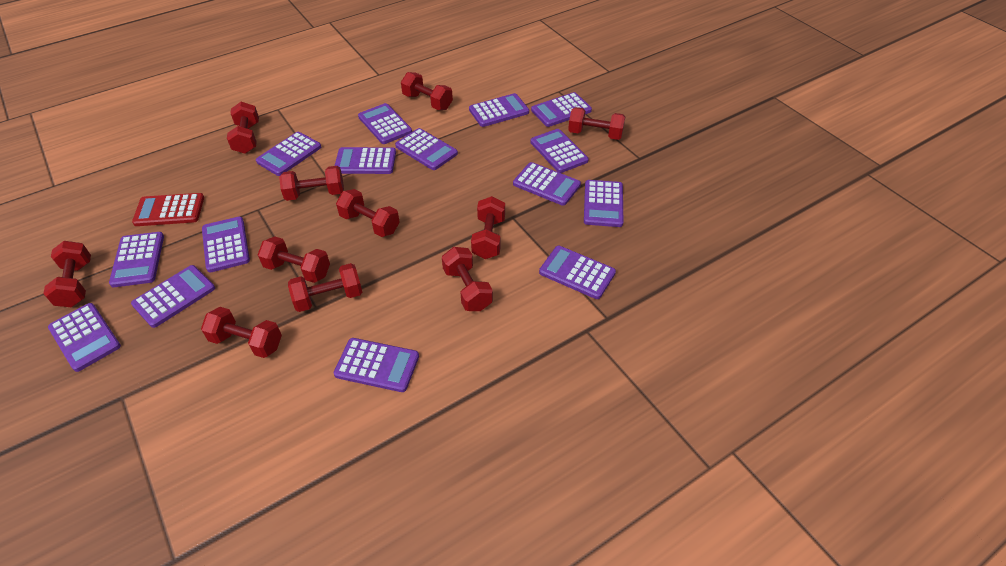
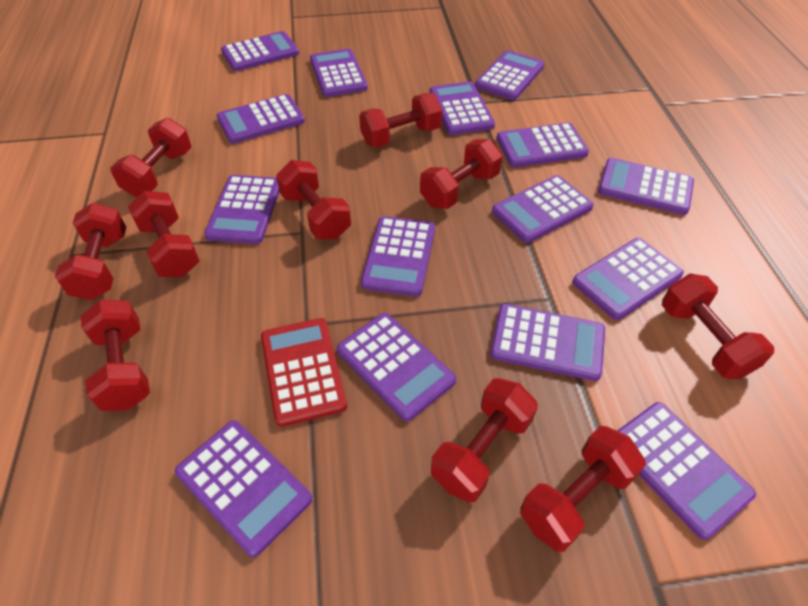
red dumbbell: [43,241,91,307] [201,307,282,358] [227,102,259,154] [258,236,330,283] [279,166,344,201] [288,263,362,312] [336,189,400,237] [401,72,453,110] [442,247,493,311] [471,196,505,259] [568,107,625,140] = 11 -> [55,203,126,300] [81,299,150,411] [110,118,191,197] [128,191,200,277] [276,160,351,239] [359,93,442,148] [420,139,502,209] [431,378,538,503] [520,426,646,552] [662,273,774,379] = 10

